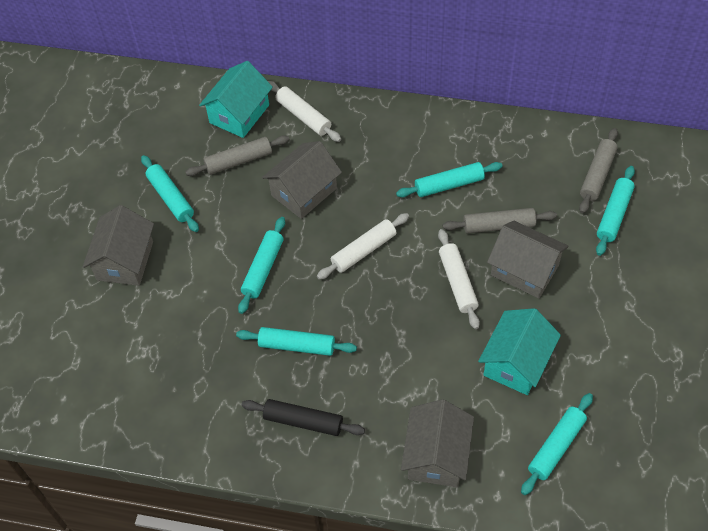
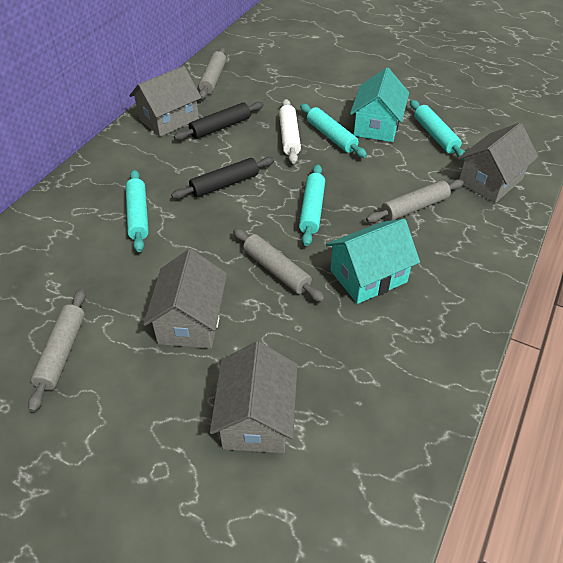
black rolling pin: [242,399,365,436] = 1 -> [171,157,274,199] [174,102,264,140] = 2
grey rolling pin: [186,135,290,176] [443,208,557,234] [579,128,618,214] = 3 -> [28,289,86,412] [199,48,226,99] [233,228,325,302] [366,179,464,223] = 4
turquoise rolling pin: [141,155,199,232] [236,327,357,356] [238,217,285,314] [396,162,503,198] [521,393,593,495] [596,166,635,256] = 6 -> [126,170,149,252] [299,164,325,246] [300,104,367,158] [410,100,466,160] = 4
white rolling pin: [268,81,341,142] [317,213,409,280] [438,229,480,329] = 3 -> [279,99,301,164] = 1

